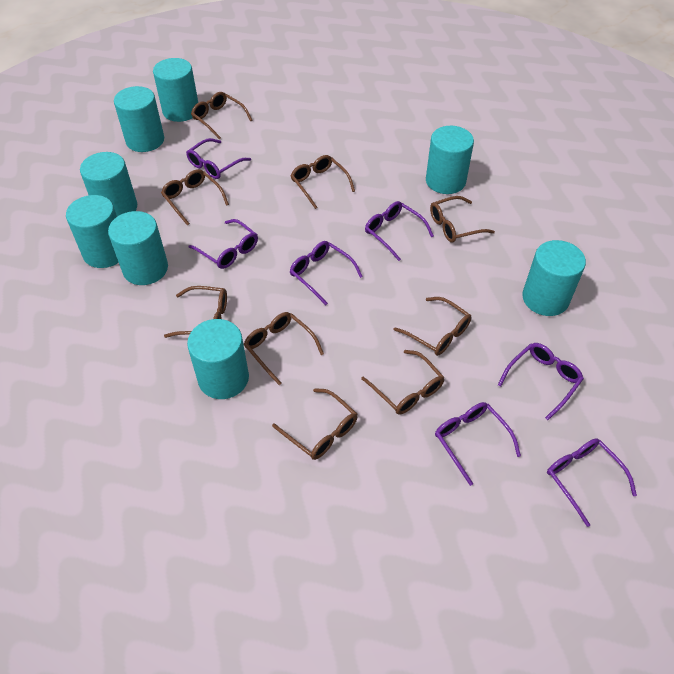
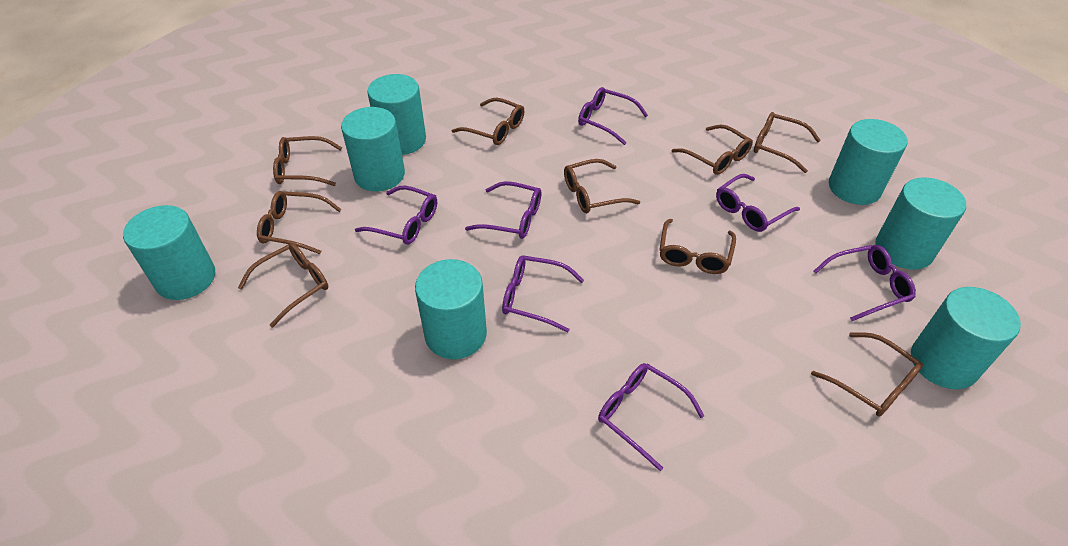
turquoise cylinder: [66,195,119,268] [80,152,137,217] [108,211,168,285] [114,86,164,152] [153,58,198,122] [187,319,249,399] [426,126,474,194] [522,240,586,316] = 8 -> [123,205,215,300] [341,107,405,191] [367,74,426,155] [415,259,487,359] [829,119,907,205] [875,177,966,270] [911,287,1021,389] = 7

